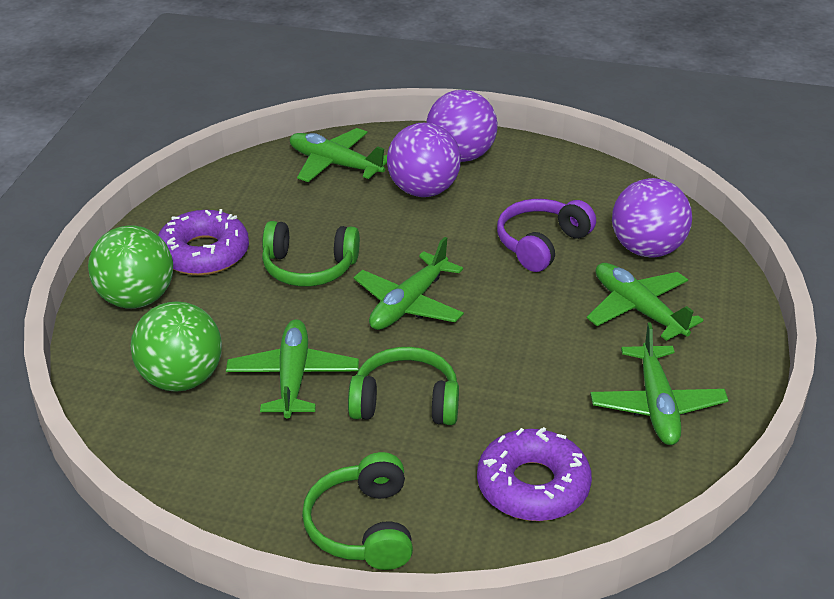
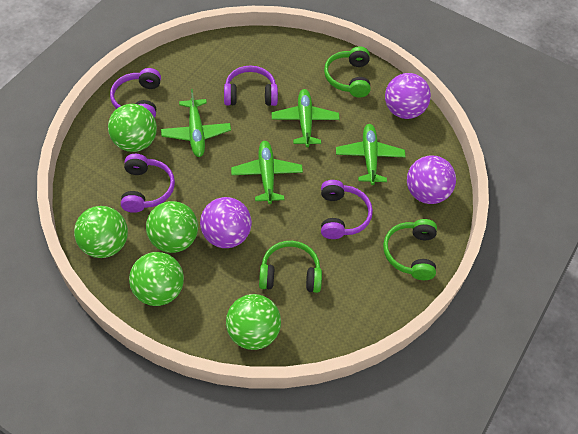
green ball: [88,226,173,309] [130,301,222,392] = 2 -> [74,206,128,258] [108,104,157,152] [129,252,184,306] [146,201,198,253] [226,294,281,350] = 5
green plane: [226,319,359,418] [290,128,387,182] [353,237,464,330] [587,263,703,341] [590,323,728,445] = 5 -> [161,89,231,157] [231,141,303,204] [272,89,340,147] [336,124,406,185] = 4
purple donut: [158,209,249,276] [477,427,592,521] = 2 -> none = 0
purple headphones: [497,199,596,272] = 1 -> [110,68,161,118] [121,154,175,213] [224,65,278,106] [321,180,373,239] = 4

